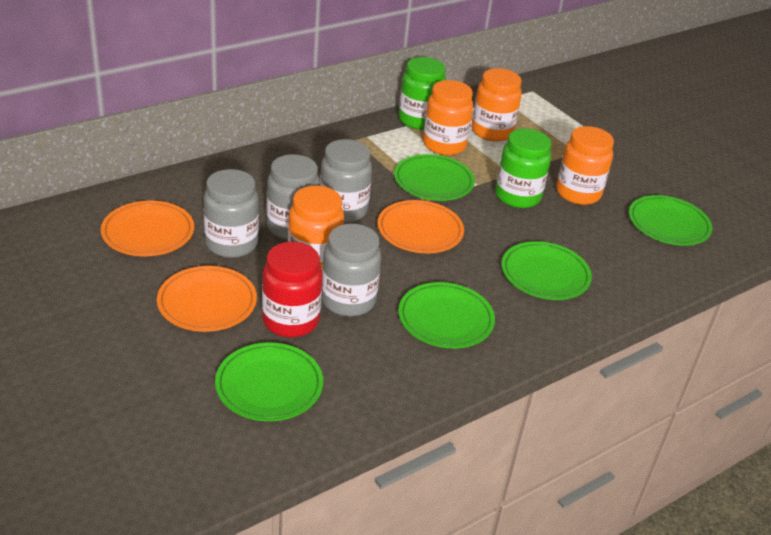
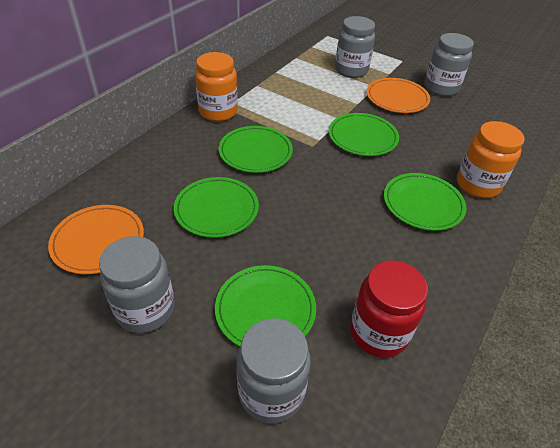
green jar: [399,57,446,130] [495,129,551,208] = 2 -> none = 0
orange jar: [288,186,344,269] [423,80,473,155] [472,68,522,141] [556,126,614,205] = 4 -> [195,52,238,122] [457,121,524,198] = 2
orange plate: [101,201,194,256] [157,266,257,332] [377,200,464,253] = 3 -> [48,205,144,274] [366,78,430,113] = 2

